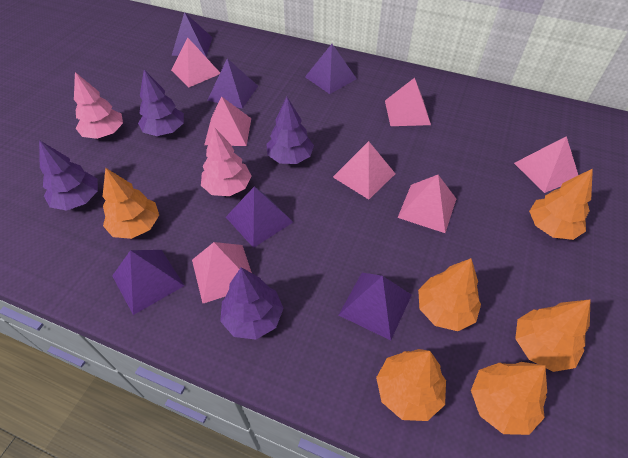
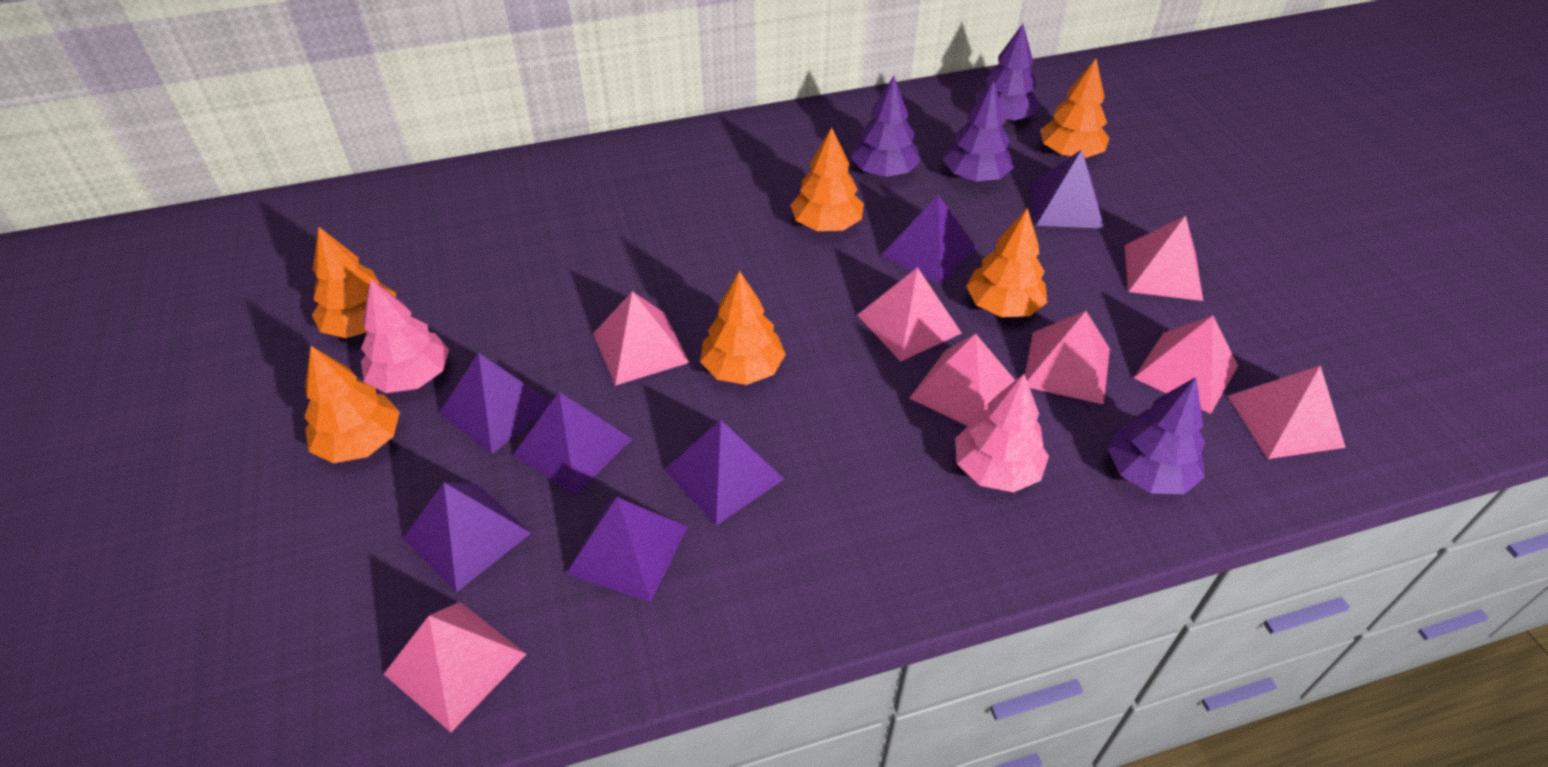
pink pyramid: [171,38,220,87] [192,242,252,303] [204,96,251,146] [333,141,395,199] [385,78,431,126] [398,175,456,233] [514,136,578,193] = 7 -> [384,602,527,732] [593,291,690,386] [858,267,962,362] [910,334,1015,426] [1025,311,1110,404] [1124,216,1203,301] [1134,316,1238,414] [1228,365,1346,459] = 8
purple pyramid: [112,250,184,315] [172,12,213,56] [207,58,258,109] [226,187,293,248] [305,44,357,94] [339,273,412,340] = 6 -> [403,482,531,592] [439,353,551,454] [514,392,632,495] [566,497,688,602] [665,420,784,525] [881,195,977,285] [1029,150,1105,229] = 7

